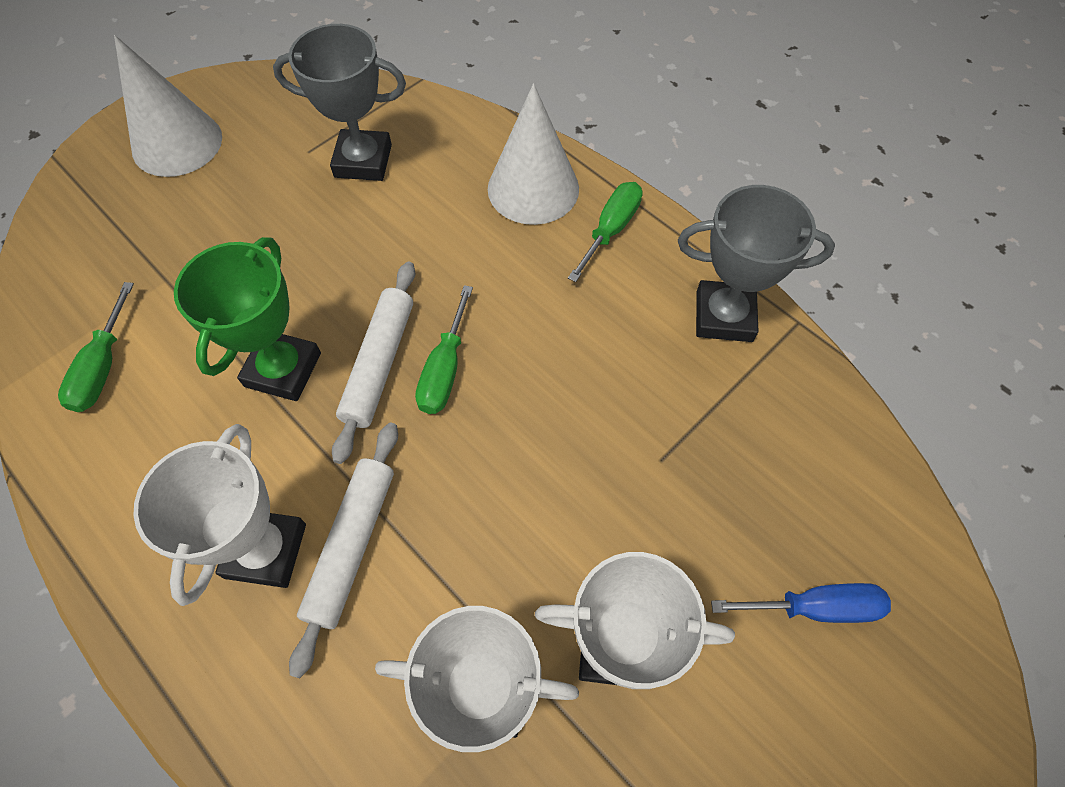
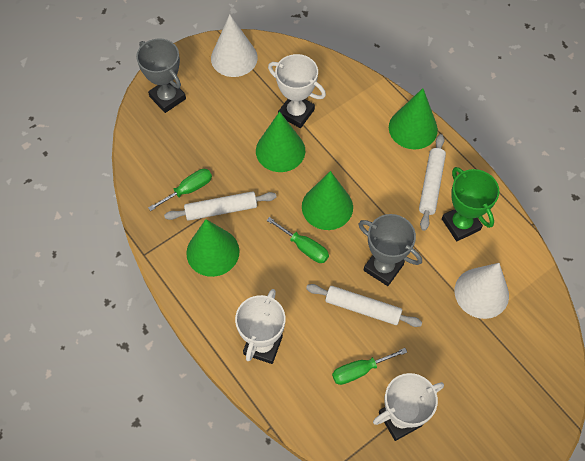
blue screwdriver: [711,583,891,623] = 1 -> none = 0
green cone: none = 0 -> [186,219,240,277] [256,111,305,172] [302,171,353,230] [389,88,438,149] = 4
white rolling pin: [289,423,398,678] [332,262,415,464] = 2 -> [164,191,277,221] [306,284,422,327] [419,134,446,231] = 3

